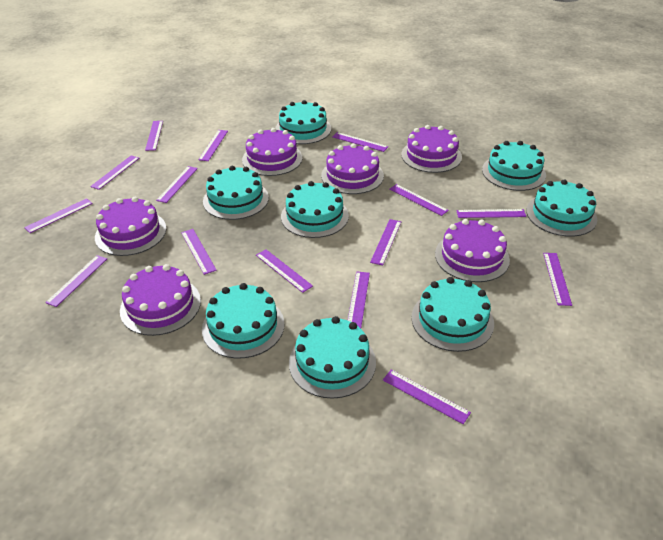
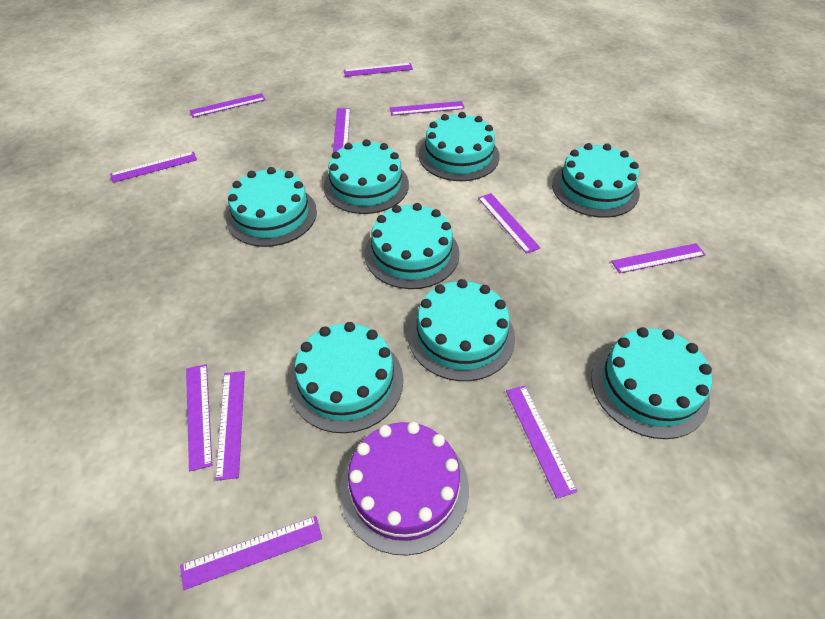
purple cake: [95,197,166,256] [120,264,201,336] [242,128,302,176] [321,143,384,194] [401,125,462,173] [435,219,510,282] = 6 -> [340,422,469,556] = 1
purple ruler: [24,198,93,233] [45,255,107,307] [90,156,139,190] [145,121,163,151] [156,166,198,203] [181,229,217,275] [198,130,228,161] [256,249,313,293] [332,132,388,152] [348,272,370,328] [370,219,401,266] [383,370,471,424] [389,184,449,216] [456,209,526,218] [543,253,572,306] = 15 -> [110,152,197,183] [180,516,322,590] [186,364,212,471] [190,93,266,118] [215,371,245,481] [333,108,350,153] [344,63,413,77] [390,101,465,116] [478,193,540,254] [506,385,578,499] [611,243,706,273] = 11

